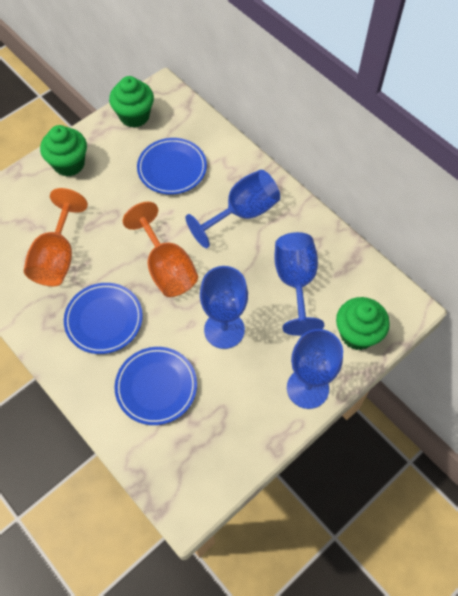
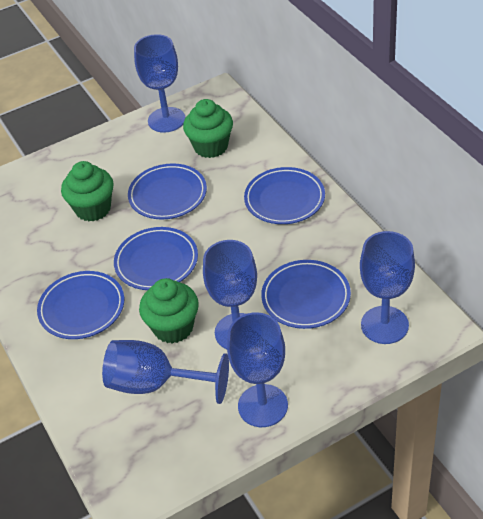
blue goblet: [185,170,280,248] [200,266,248,349] [274,232,324,336] [287,329,343,409] = 4 -> [102,340,229,404] [134,34,185,133] [203,240,257,349] [227,312,288,427] [360,231,415,344] = 5
blue plate: [64,283,143,354] [115,347,197,425] [137,138,207,195] = 3 -> [37,271,124,339] [114,227,198,290] [128,163,207,220] [244,167,325,224] [261,260,351,329] = 5
orange goblet: [24,188,88,286] [122,202,198,297] = 2 -> none = 0

